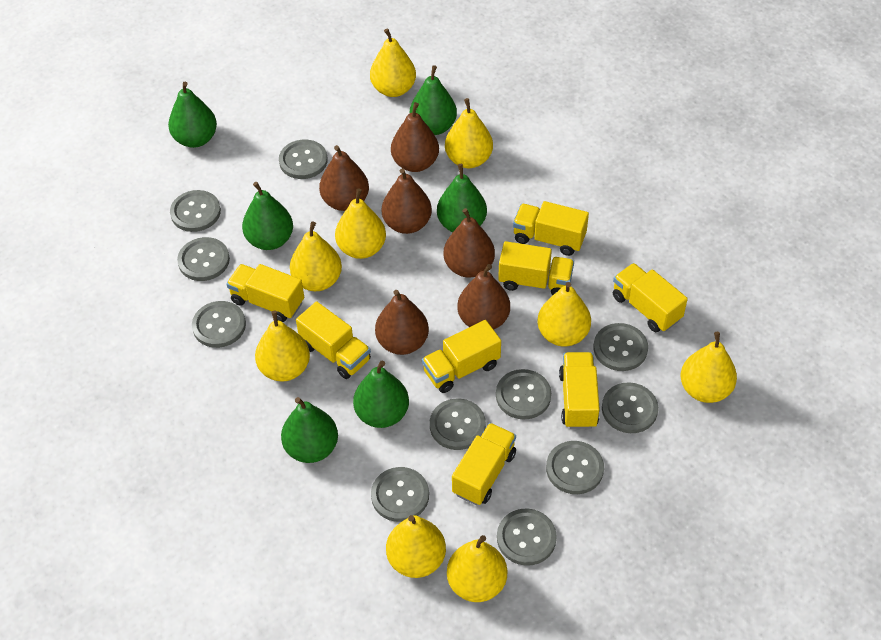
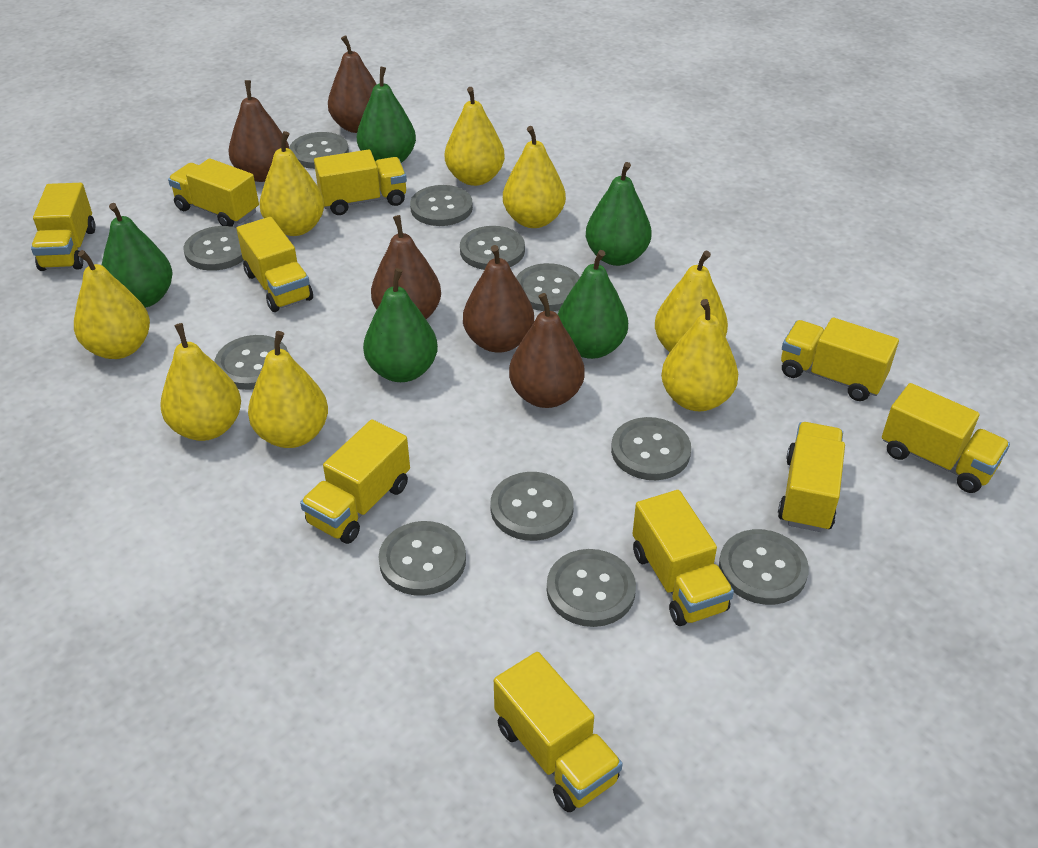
brown pear: [319,145,369,211] [375,290,429,355] [382,168,432,234] [391,102,439,172] [443,208,495,278] [457,264,510,330] = 6 -> [229,80,289,182] [328,36,377,133] [371,215,441,319] [463,245,534,353] [509,293,585,408] = 5
green pear: [168,82,217,148] [242,182,293,250] [281,397,338,463] [353,361,409,428] [410,65,457,135] [437,164,487,232] = 6 -> [102,203,173,308] [357,67,416,163] [363,268,438,382] [558,250,628,359] [586,162,652,266] = 5
yellow pear: [255,311,310,381] [290,221,342,291] [335,188,386,259] [370,28,416,97] [386,515,446,578] [445,98,493,168] [447,535,507,602] [537,282,591,347] [681,332,737,403] = 9 -> [74,250,150,359] [160,323,241,441] [248,331,328,448] [260,131,325,236] [445,87,505,186] [503,126,566,228] [655,251,728,352] [661,299,738,411] = 8
yellow truck: [226,264,304,322] [296,301,371,379] [422,320,501,393] [452,423,516,505] [498,241,574,296] [513,201,589,256] [559,352,599,429] [613,263,688,332] = 8 -> [31,183,96,271] [168,158,259,227] [236,217,313,312] [300,420,410,544] [314,149,407,215] [494,652,623,812] [632,490,734,626] [778,422,845,532] [781,317,899,401] [882,383,1010,493] = 10

